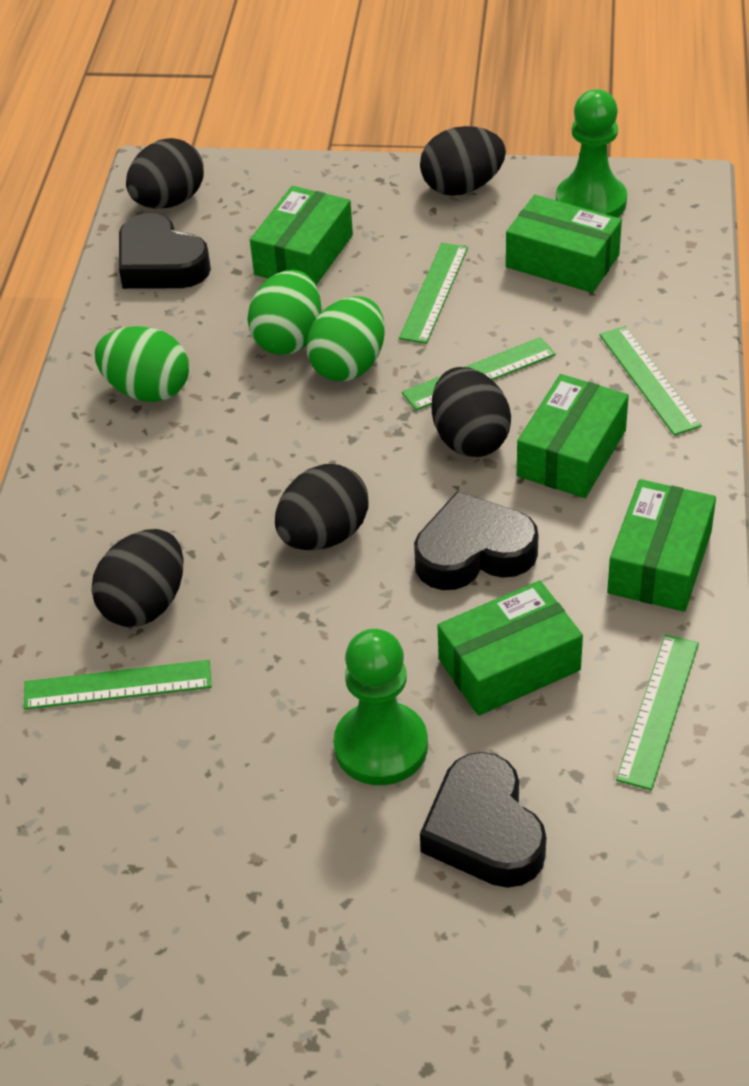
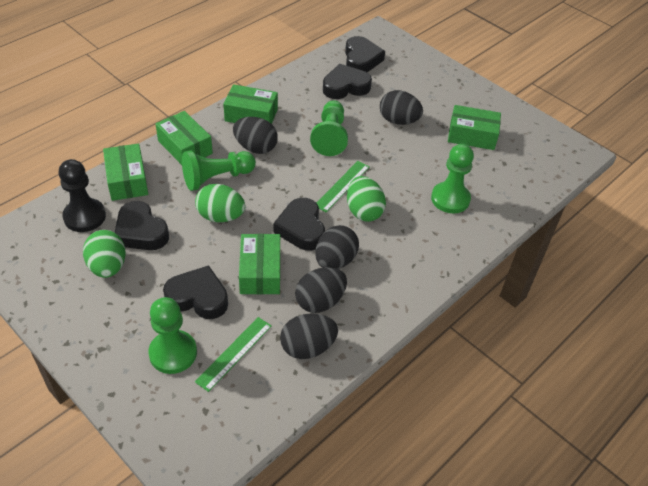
black heart: [119,213,211,289] [414,491,538,590] [420,752,546,888] = 3 -> [115,201,169,250] [163,265,228,319] [273,198,325,251] [323,64,372,99] [345,36,385,72] = 5
black pawn: none = 0 -> [59,159,106,232] = 1
green pawn: [334,629,428,785] [556,89,627,217] = 2 -> [148,297,197,374] [182,151,256,191] [310,100,348,156] [431,144,474,213] = 4
green ruler: [24,660,211,710] [399,243,468,344] [402,337,556,411] [600,326,702,435] [616,634,699,790] = 5 -> [195,317,272,392] [317,161,369,212] = 2

